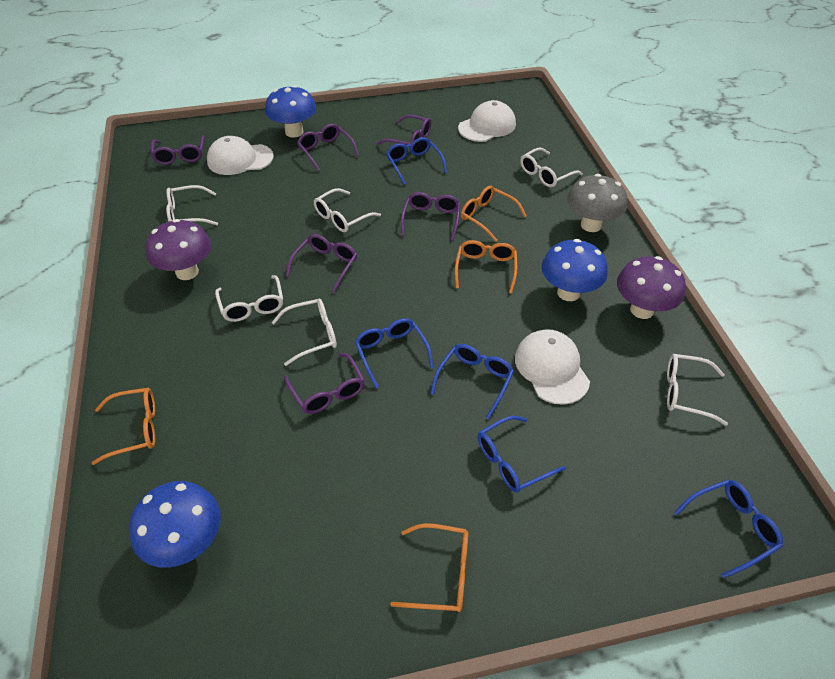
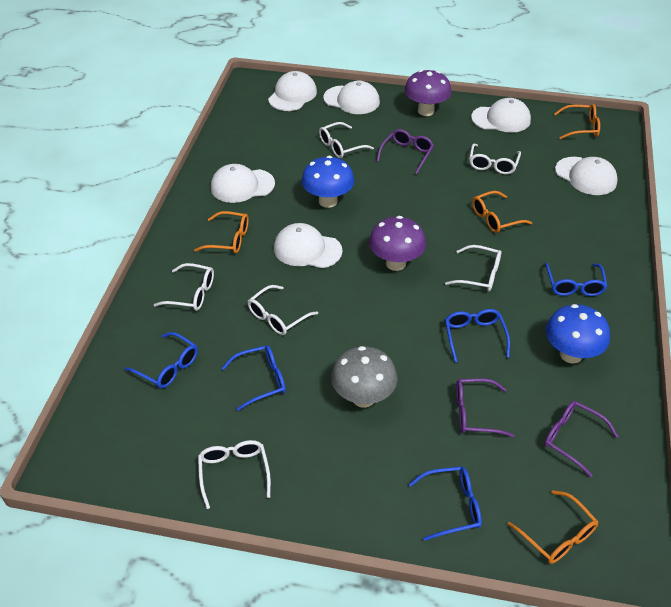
blue mushroom: [129,481,221,568] [265,85,316,138] [542,239,608,301] = 3 -> [301,156,355,208] [546,304,610,364] = 2
purple glasses: [151,135,205,165] [284,353,365,414] [286,234,357,293] [297,124,359,171] [376,115,431,145] [401,192,460,241] = 6 -> [377,129,434,174] [456,378,514,437] [544,401,618,477] = 3
white cap: [207,136,274,175] [458,100,516,142] [515,329,590,405] = 3 -> [211,164,275,203] [268,71,317,111] [274,223,343,268] [323,81,380,114] [471,98,531,133] [555,157,618,195] = 6

